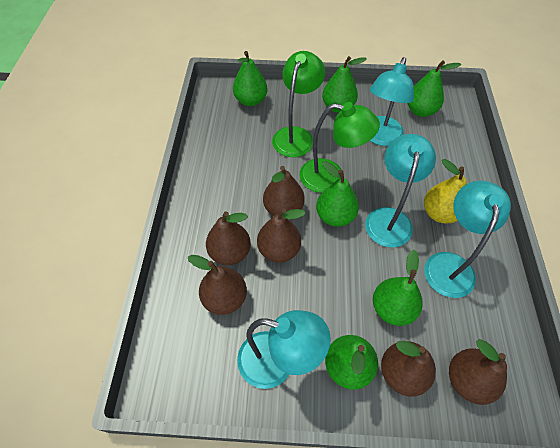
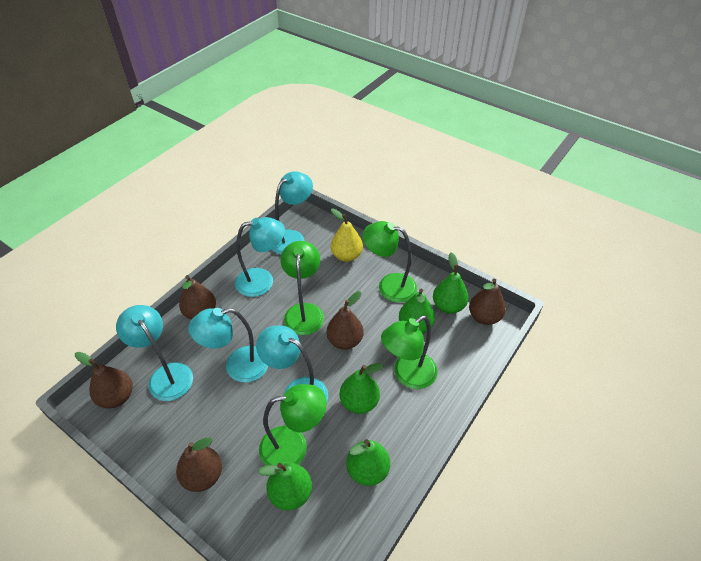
brown pear: [188,255,247,315] [206,212,251,265] [257,208,306,263] [263,166,305,216] [381,341,436,397] [449,339,507,405] = 6 -> [75,352,133,408] [176,438,222,492] [179,275,216,320] [327,291,364,350] [469,278,506,325] = 5
green lamp: [272,51,325,157] [300,102,380,193] = 2 -> [259,384,327,465] [280,241,324,335] [363,221,417,302] [381,316,437,389] = 4
green pear: [233,51,268,106] [316,161,359,227] [322,56,367,113] [325,335,378,390] [373,250,423,326] [408,60,461,117] = 6 -> [258,463,312,510] [340,363,384,414] [346,439,390,486] [399,288,435,333] [433,252,469,314] = 5
turquoise lamp: [237,310,331,389] [365,134,436,248] [370,57,414,146] [424,181,511,298] = 4 -> [116,305,193,401] [188,308,268,383] [235,217,285,297] [256,325,328,403] [272,171,313,255] = 5

